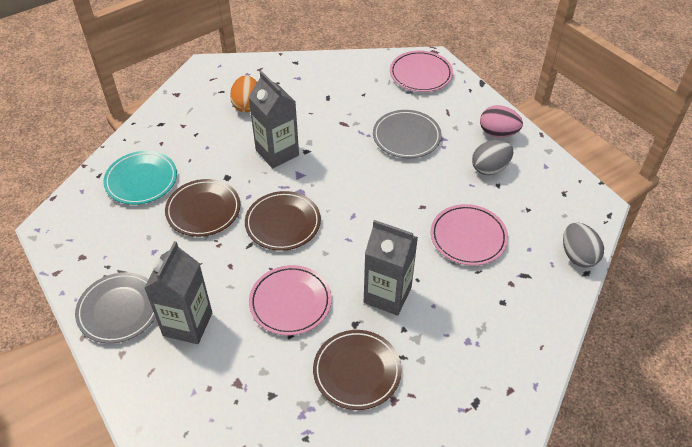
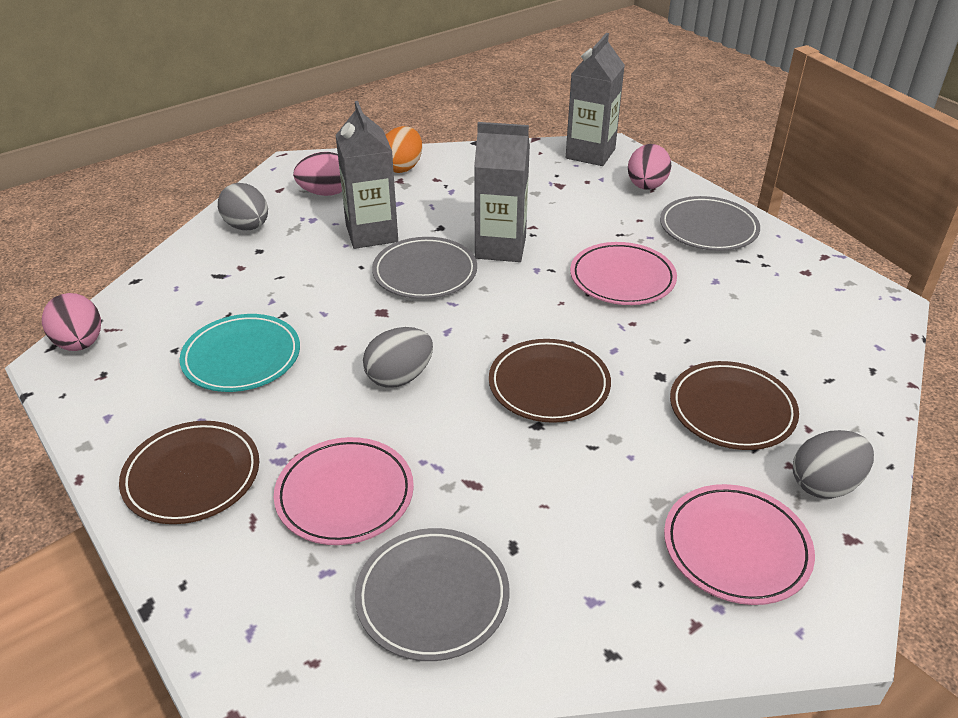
grey egg: [472,140,513,175] [563,223,604,268] = 2 -> [218,183,268,230] [363,327,433,388] [793,430,874,499] = 3
grey plate: [75,272,156,344] [373,110,442,158] = 2 -> [355,528,510,661] [372,237,477,299] [660,196,760,251] = 3
pink egg: [480,105,523,137] = 1 -> [42,293,101,351] [293,152,342,196] [628,144,672,190] = 3

